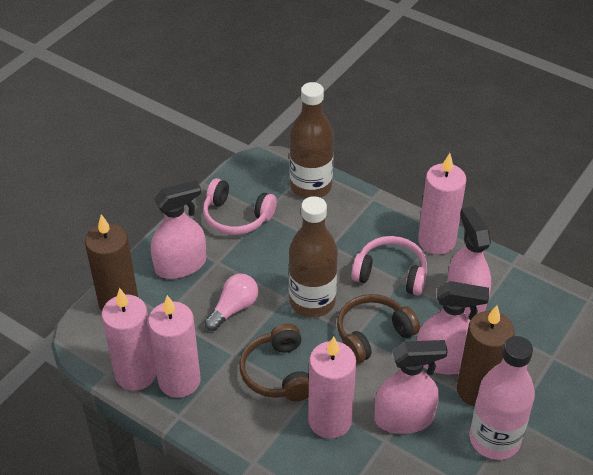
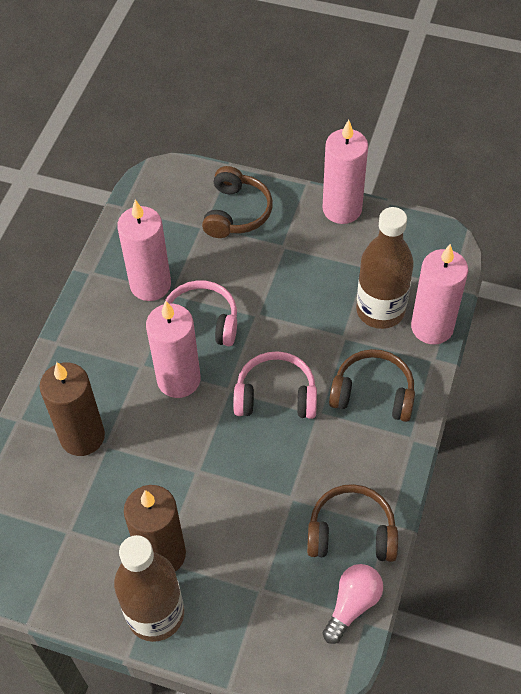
brown headphones: [239,323,309,401] [337,294,420,363] = 2 -> [202,166,273,238] [307,484,398,562] [329,349,415,422] = 3
pink bottle: [469,336,535,460] = 1 -> none = 0
pink spray bottle: [151,180,206,279] [375,340,448,434] [417,281,489,375] [447,206,491,318] = 4 -> none = 0

